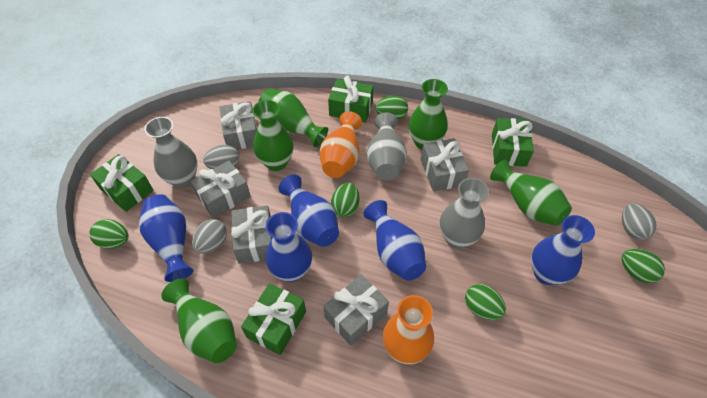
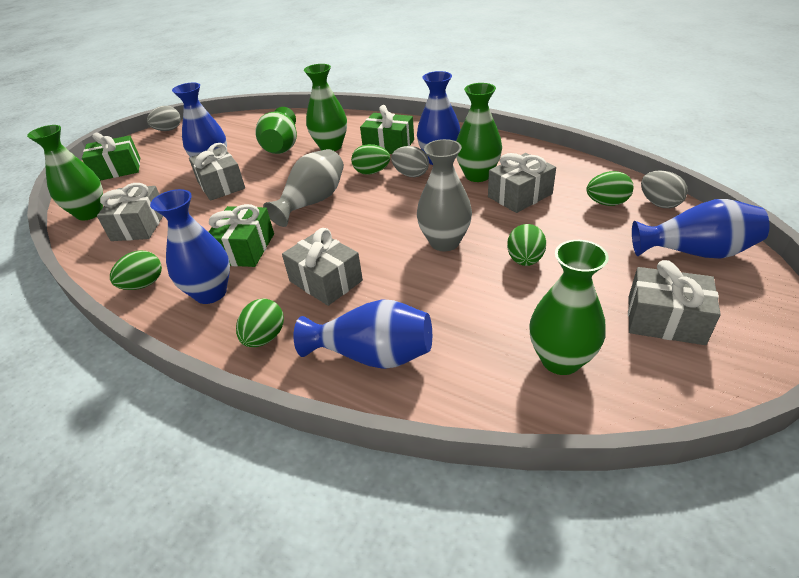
green gift: [90,154,154,212] [241,283,306,355] [328,76,374,123] [492,118,534,167] = 4 -> [82,132,140,181] [209,204,274,267] [360,105,414,154] = 3
grey vase: [145,117,197,188] [367,112,407,180] [440,178,489,249] = 3 -> [263,149,344,227] [417,139,472,251] = 2
orange vase: [320,111,362,178] [383,295,434,364] = 2 -> none = 0

